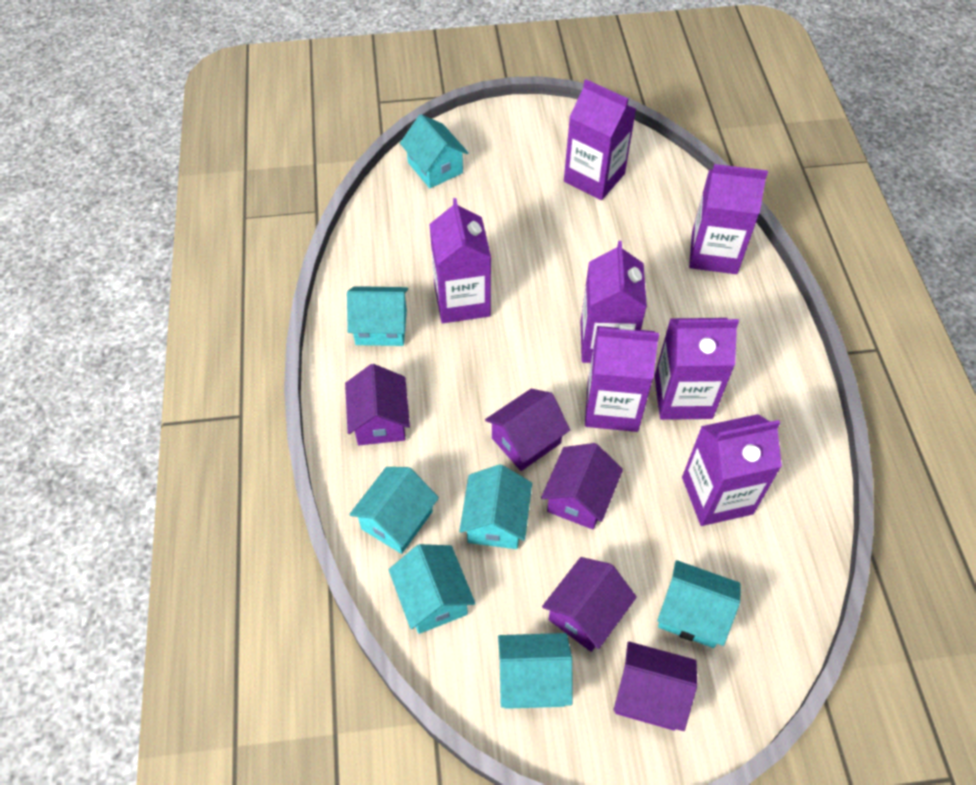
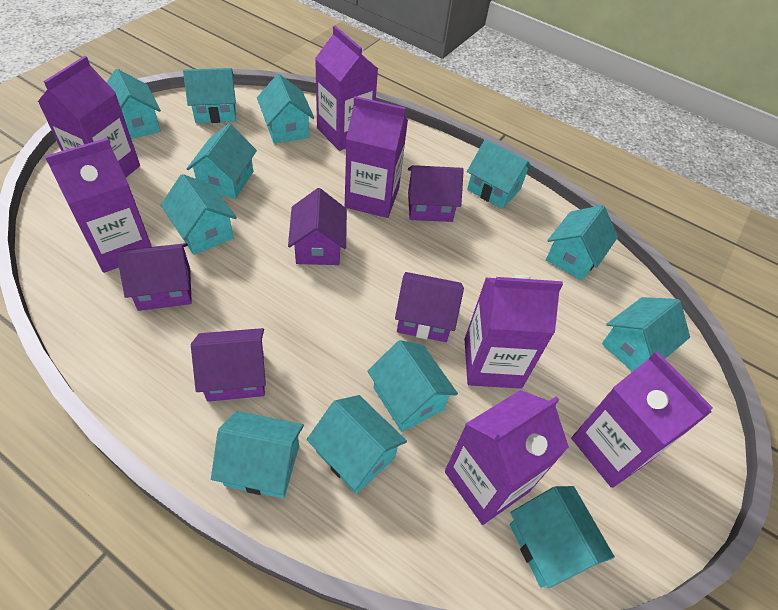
turquoise house: [347,286,408,346] [349,467,439,554] [389,544,475,634] [400,114,469,188] [459,464,532,549] [498,633,572,709] [657,560,740,648] = 7 -> [107,69,161,139] [161,174,237,255] [183,68,236,123] [187,124,257,199] [211,411,304,498] [257,74,314,144] [307,395,407,494] [367,340,458,432] [467,139,533,209] [510,486,615,588] [546,205,618,281] [602,297,690,372] = 12

